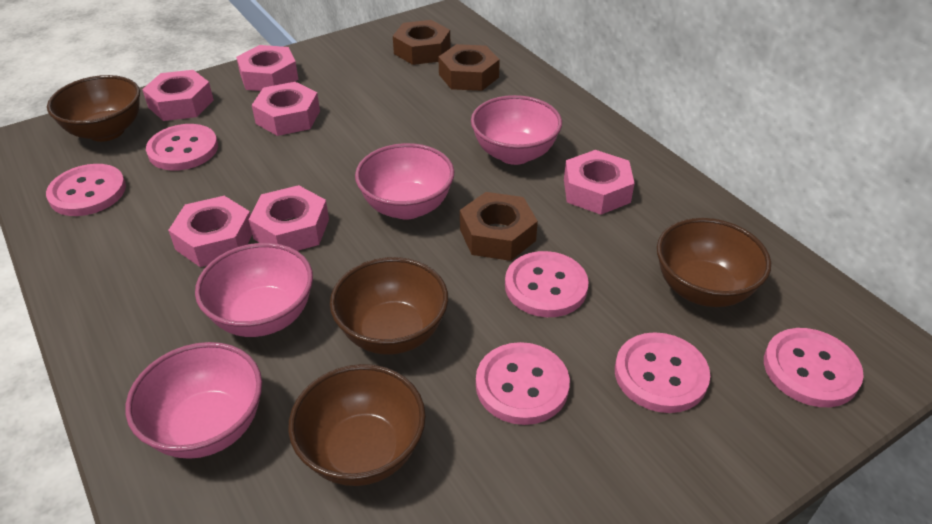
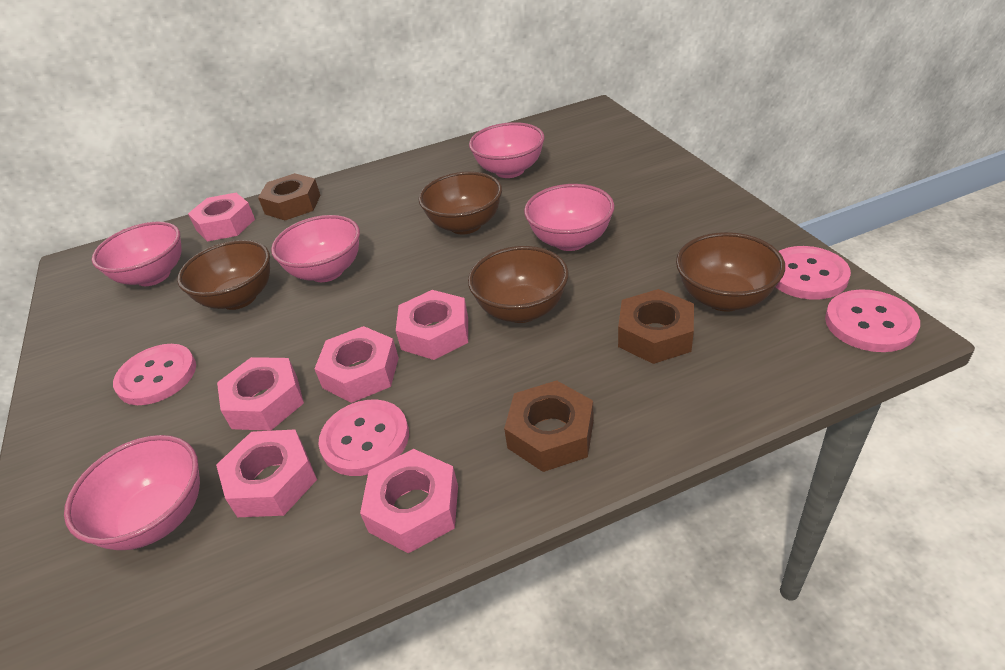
pink bowl: [126,342,262,459] [195,243,313,337] [355,143,454,220] [471,95,562,165] = 4 -> [64,435,200,550] [92,222,182,286] [271,215,360,282] [469,122,544,178] [524,184,614,251] = 5
pink button: [46,164,126,216] [146,124,218,171] [476,342,570,425] [505,251,589,317] [615,332,710,413] [764,328,864,407] = 6 -> [113,344,196,405] [319,400,409,476] [776,246,851,300] [825,289,920,352] = 4

